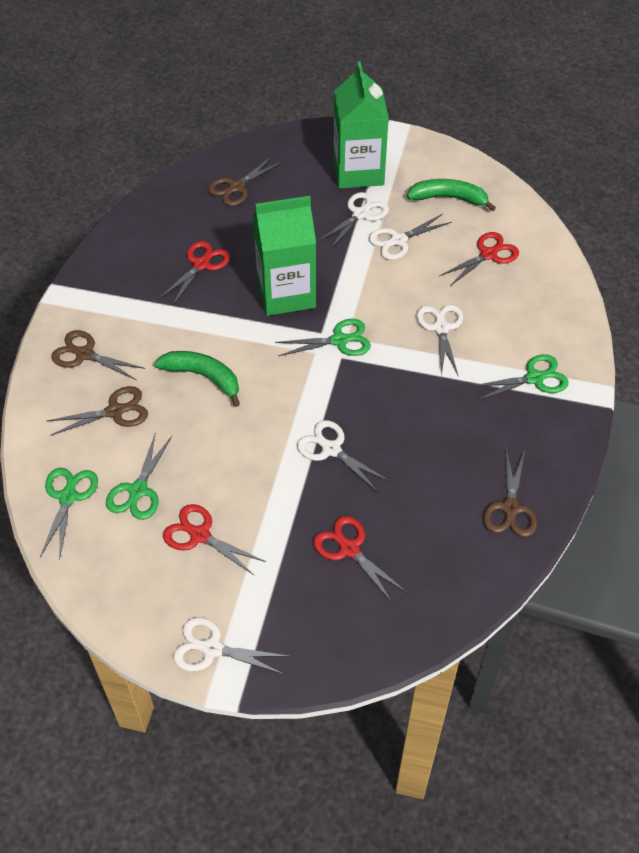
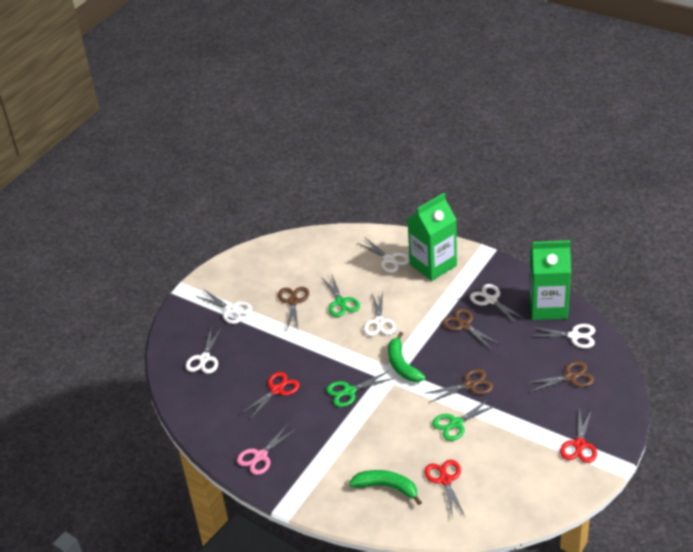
green scissors: [40,468,98,560] [106,434,172,520] [275,319,371,356] [471,354,569,400] = 4 -> [321,275,360,317] [326,371,394,407] [432,398,498,441] = 3
pink scissors: none = 0 -> [237,424,297,475] = 1
red scissors: [159,241,230,305] [163,504,266,576] [313,516,408,604] [439,232,519,286] = 4 -> [242,372,300,420] [424,460,466,519] [560,408,597,463] = 3
white scissors: [173,617,289,675] [297,420,390,493] [318,192,389,248] [368,214,452,260] [416,305,463,376] = 5 -> [185,327,222,374] [196,289,252,324] [357,238,409,273] [363,292,396,336] [470,284,526,324] [530,324,595,348] = 6

